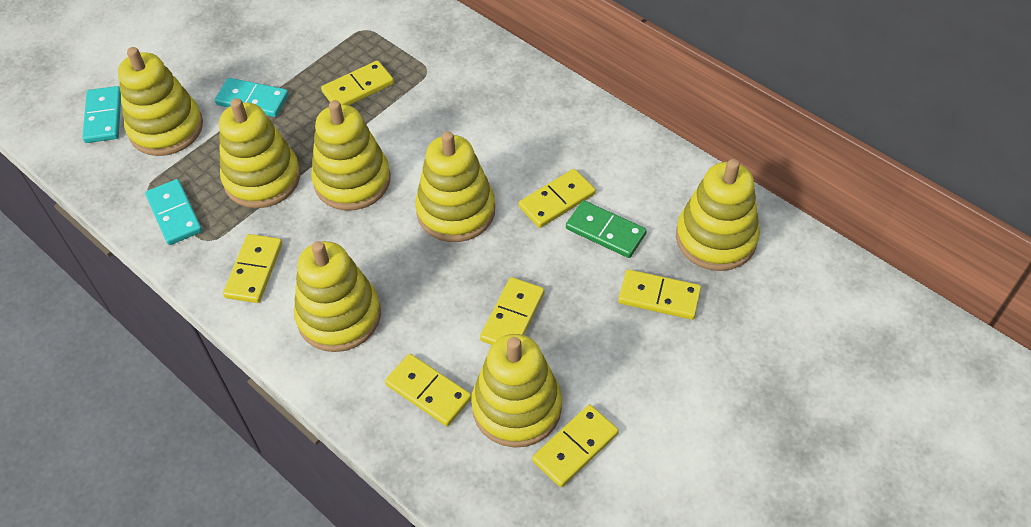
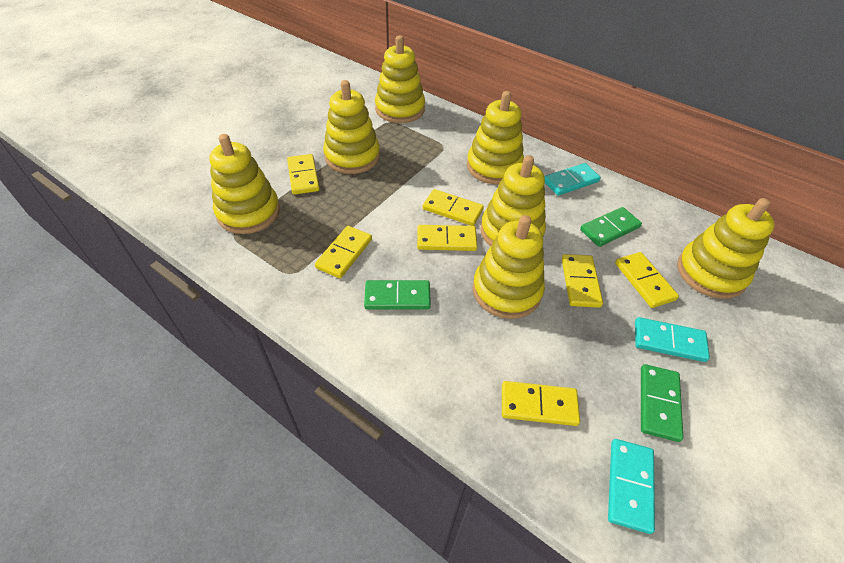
green domino: [566,200,647,258] = 1 -> [364,280,431,309] [580,207,642,247] [641,364,683,442] = 3

